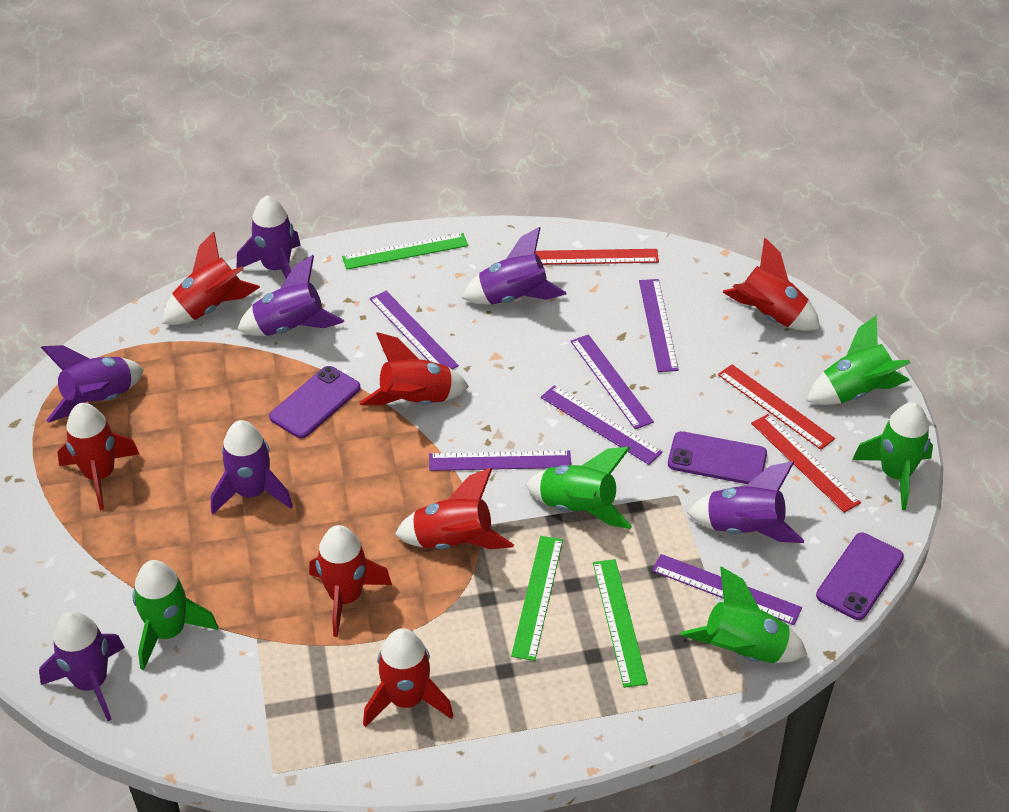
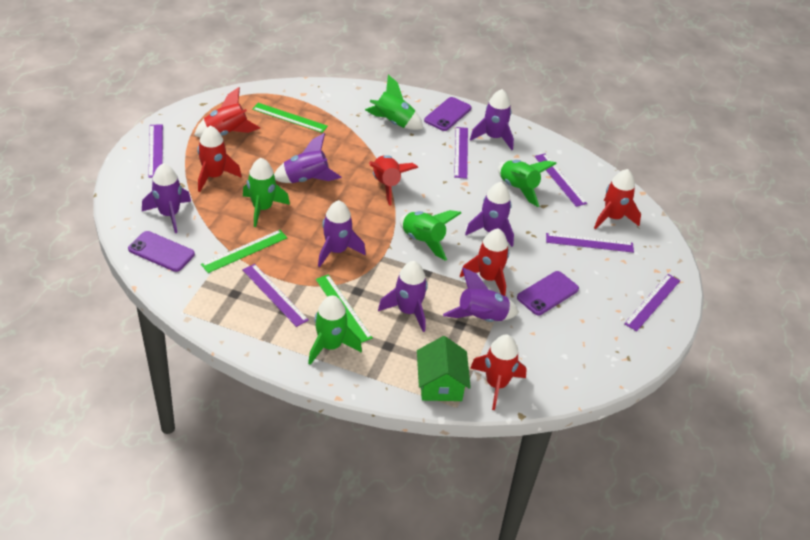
green house: none = 0 -> [417,336,471,401] = 1
red rocket: [57,403,139,510] [162,231,260,325] [309,525,392,637] [359,332,469,405] [363,628,453,727] [395,468,514,549] [722,238,820,331] = 7 -> [194,87,260,138] [197,126,242,192] [369,155,418,206] [460,229,509,296] [470,334,527,410] [594,169,641,229] = 6
red ruler: [535,249,659,265] [718,364,835,450] [751,414,861,513] = 3 -> none = 0

